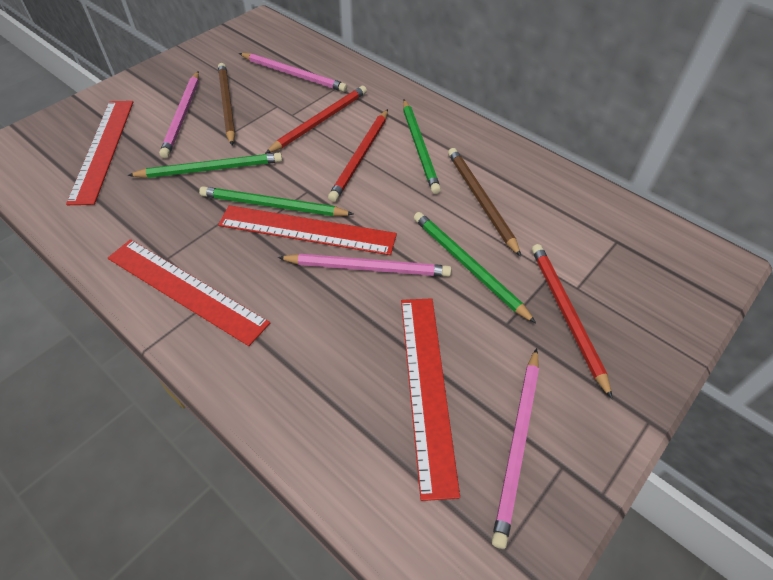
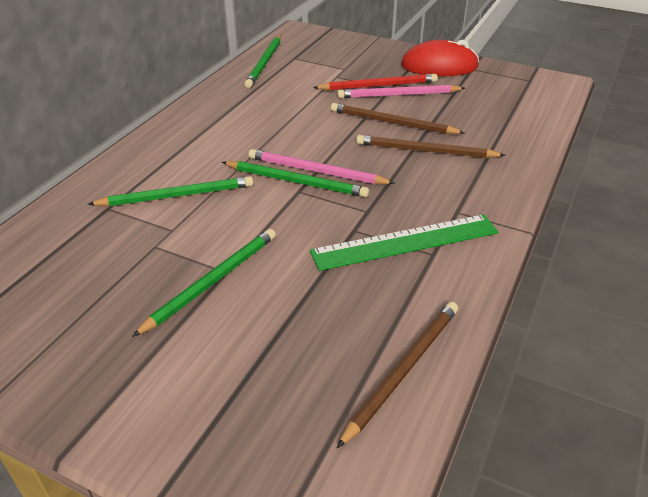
brown pencil: [218,63,235,145] [448,148,521,257] = 2 -> [331,103,464,134] [337,302,458,448] [356,135,506,158] = 3
green ruler: none = 0 -> [310,214,498,271] = 1
pink pencil: [159,71,199,158] [239,53,347,92] [278,254,451,277] [492,348,539,549] = 4 -> [249,149,395,184] [337,85,465,98] = 2
red mouse: none = 0 -> [401,40,479,76] = 1
red pencil: [265,86,367,154] [328,109,388,202] [532,244,613,399] = 3 -> [313,74,438,90] = 1
red ruler: [66,101,133,205] [108,239,270,346] [218,205,397,255] [401,298,460,501] = 4 -> none = 0

